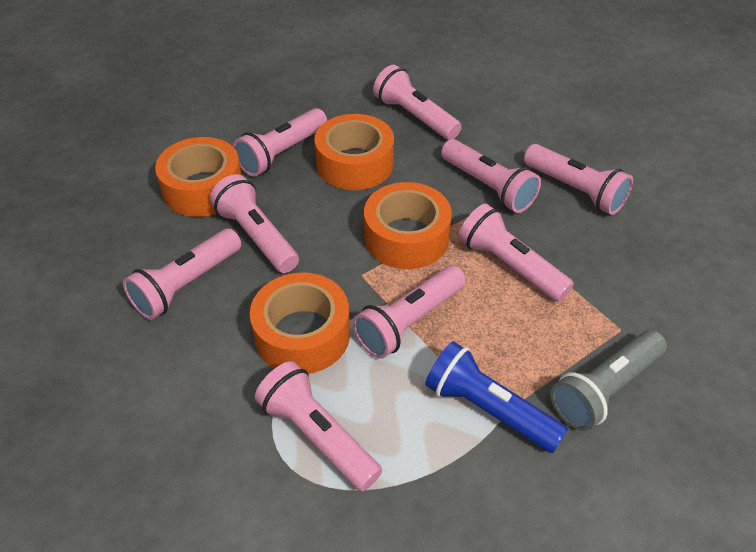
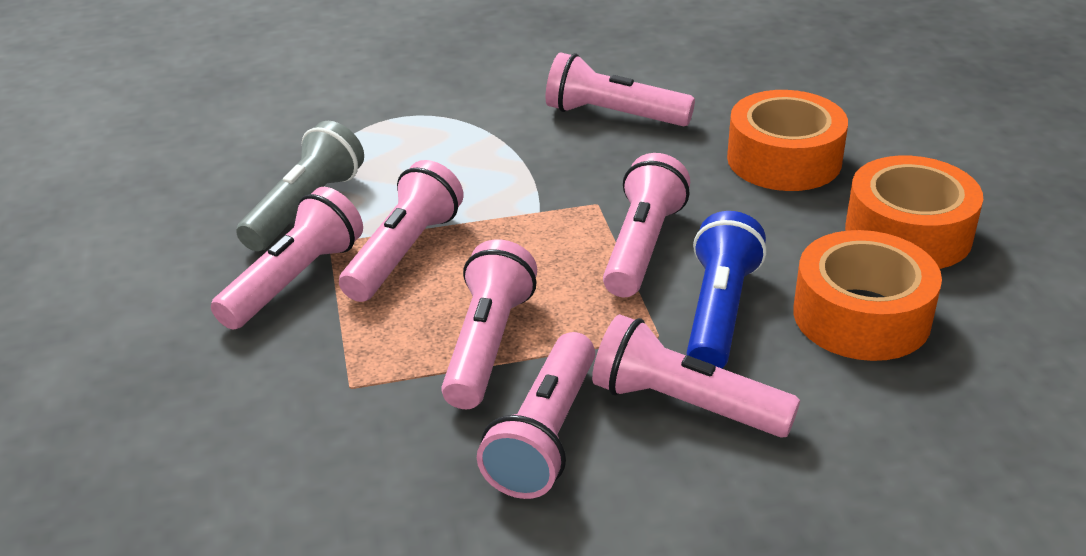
orange tape: [155,137,242,217] [250,273,350,374] [314,114,394,190] [364,182,452,269] = 4 -> [727,90,848,191] [793,230,942,361] [845,156,983,269] = 3
pink flashlight: [123,228,241,320] [210,174,299,273] [233,108,327,177] [255,361,382,491] [352,265,466,359] [373,65,462,140] [441,139,541,213] [459,204,574,302] [524,144,633,215] = 9 -> [211,187,363,330] [339,160,463,302] [441,239,537,409] [477,332,595,499] [545,52,695,127] [592,314,800,438] [603,153,690,297] = 7

